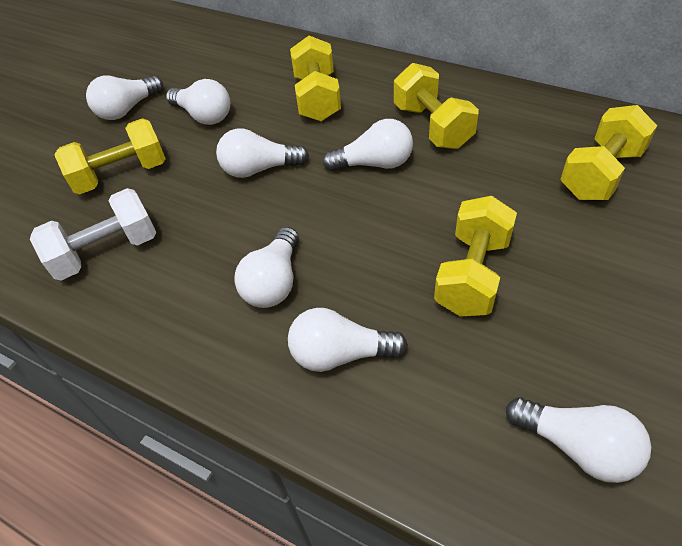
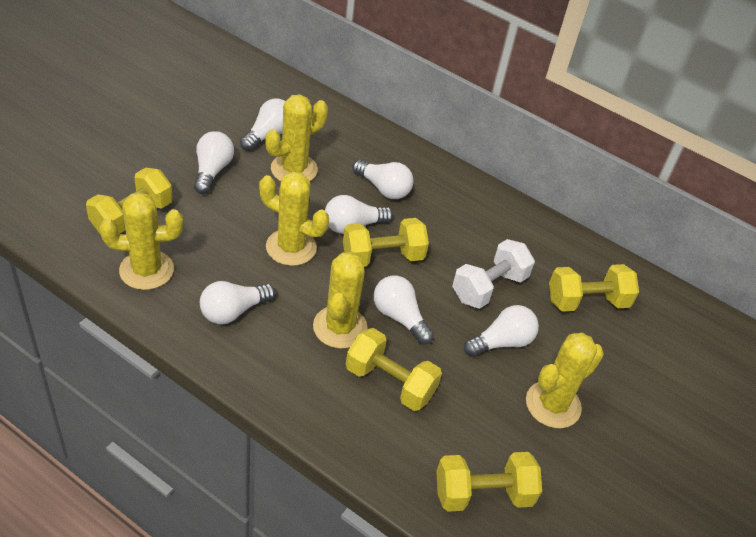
yellow cactus: none = 0 -> [100,192,183,290] [259,171,329,266] [265,95,328,181] [313,252,367,349] [526,332,604,428] = 5

